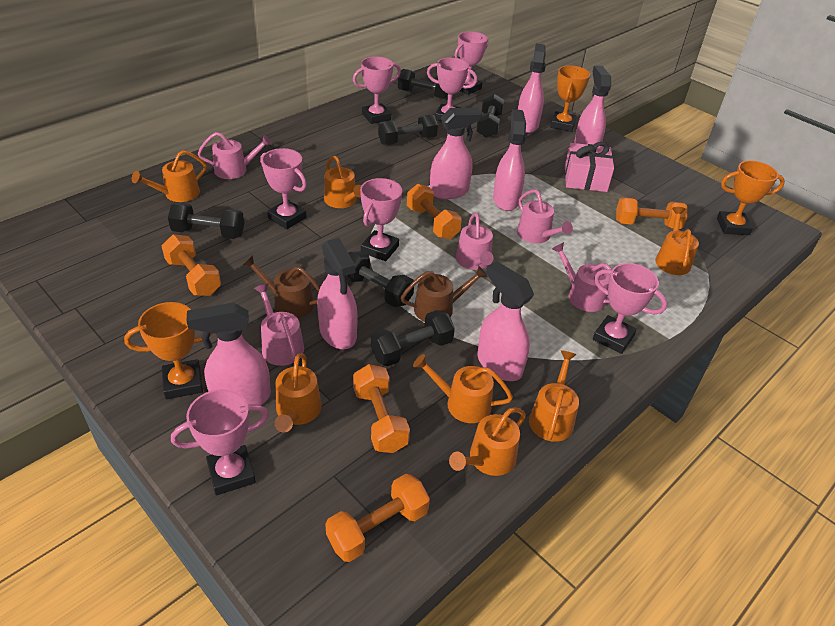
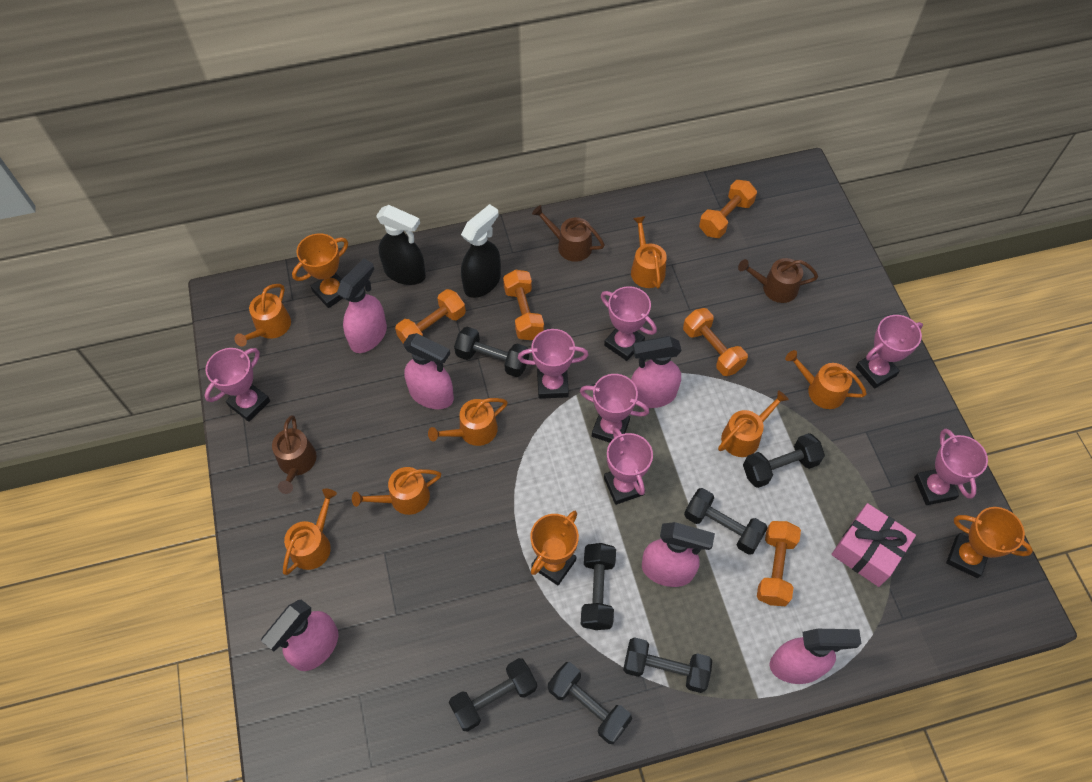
black dumbbell: [168,203,244,239] [346,251,414,307] [371,310,455,366] [378,114,438,145] [398,69,448,100] [476,93,504,138] = 6 -> [449,658,537,731] [454,326,529,377] [548,662,632,744] [581,543,616,630] [623,637,712,693] [684,488,768,555] [743,433,825,488] = 7
black spray bottle: none = 0 -> [376,205,426,285] [461,204,501,298] = 2
brown watering can: [242,255,320,318] [401,266,488,322] = 2 -> [272,416,317,494] [532,205,605,262] [738,258,818,303] = 3
pink spray bottle: [187,302,271,405] [317,238,357,349] [430,108,482,199] [477,261,534,381] [493,109,526,211] [518,44,546,133] [574,66,611,145] = 7 -> [261,600,338,671] [337,258,387,353] [403,333,454,409] [631,336,682,408] [642,522,715,587] [770,629,862,684] = 6
pink watering can: [198,132,272,179] [254,283,304,366] [456,213,494,270] [517,189,573,243] [552,242,612,312] = 5 -> none = 0

